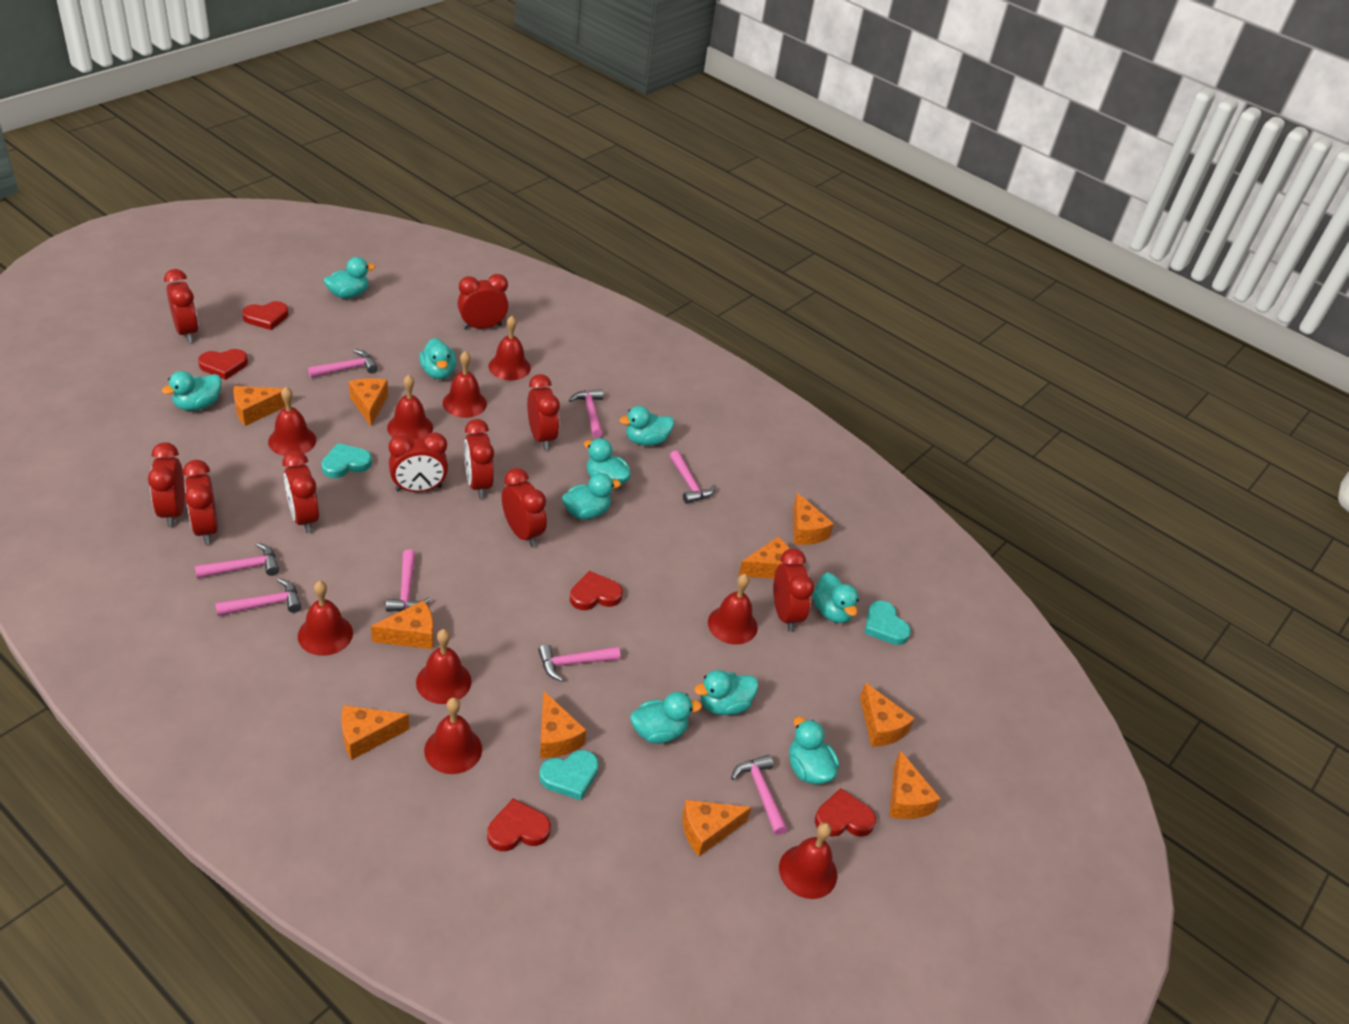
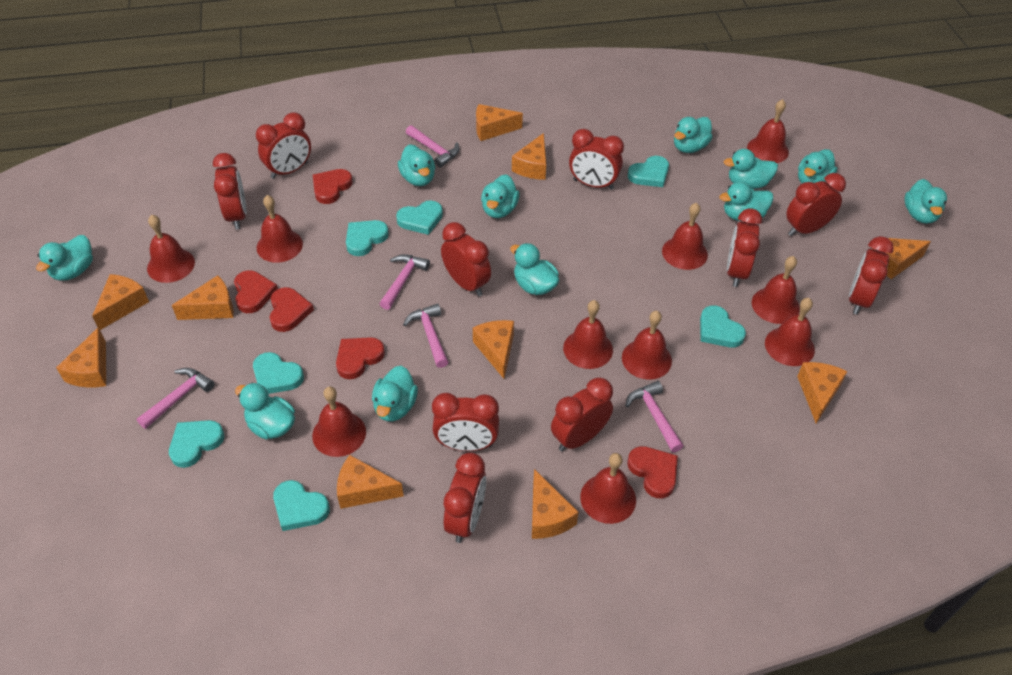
pink hammer: [195,543,279,579] [215,578,302,616] [308,349,378,378] [386,549,430,612] [538,644,620,682] [569,389,603,438] [669,450,716,504] [731,755,788,835] = 8 -> [137,368,215,429] [380,254,430,310] [403,304,448,368] [406,125,459,167] [625,381,683,452] = 5
red bell: [268,387,316,456] [298,581,353,656] [387,375,433,439] [416,629,471,704] [424,697,482,774] [443,351,487,418] [489,316,531,380] [708,574,758,645] [779,823,837,899] = 9 -> [147,215,195,283] [257,195,303,263] [312,387,366,457] [563,300,613,369] [580,453,636,524] [622,311,672,380] [662,203,708,270] [747,99,789,163] [752,256,800,324] [765,298,815,366] = 10
turquoise duck: [162,371,222,411] [324,257,375,299] [419,338,456,379] [562,473,621,519] [584,438,631,486] [619,406,674,446] [630,692,702,744] [694,670,758,715] [789,717,839,785] [813,572,859,623] = 10 -> [36,235,93,281] [235,383,295,439] [372,366,418,421] [398,144,435,186] [481,174,520,218] [510,243,559,295] [674,117,713,153] [720,182,773,221] [723,149,778,189] [798,149,837,183] [904,179,947,224] = 11
turquoise heart: [321,443,372,478] [539,750,599,800] [865,600,911,645] = 3 -> [169,420,224,468] [253,352,304,394] [273,480,330,531] [346,220,389,256] [396,200,443,235] [628,156,669,187] [700,305,746,347] = 7

